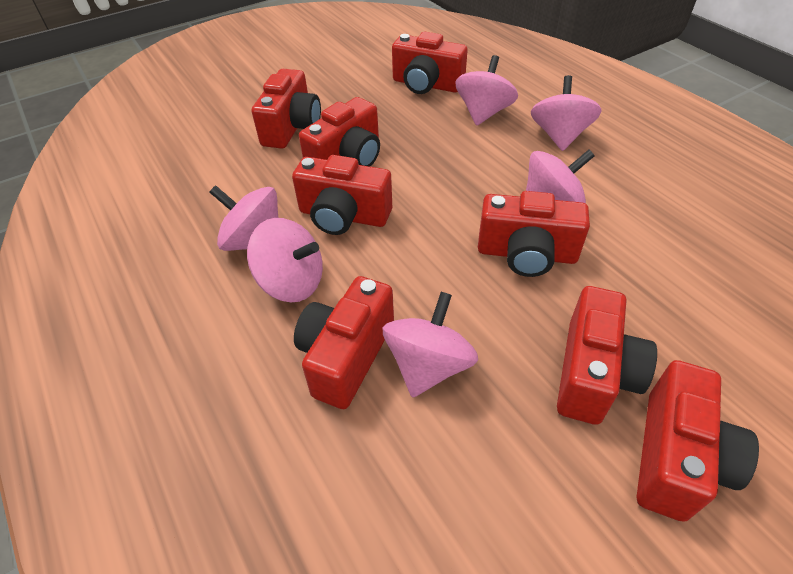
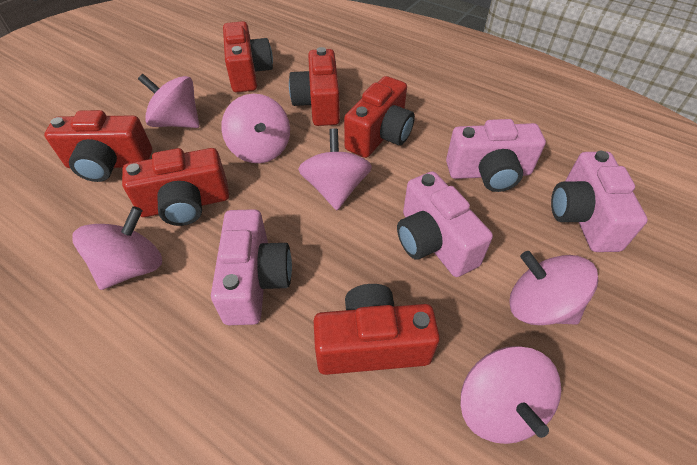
pink camera: none = 0 -> [211,209,292,325] [397,171,493,277] [446,119,546,192] [551,151,648,252] = 4
red camera: [252,69,321,149] [292,155,392,235] [294,276,394,409] [299,97,380,167] [392,32,468,94] [478,191,590,277] [557,286,657,425] [637,360,759,522] = 8 -> [44,110,152,182] [122,148,229,226] [223,21,273,93] [289,47,340,126] [314,284,440,375] [344,76,415,158] = 6

